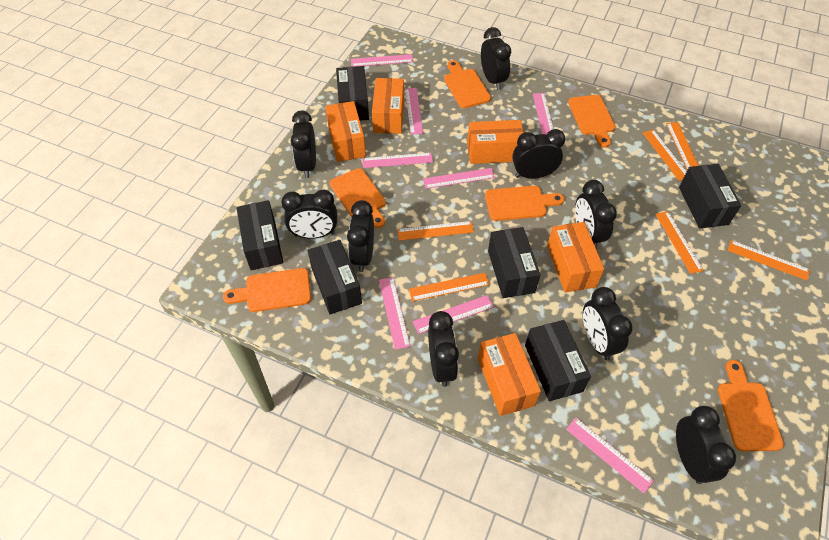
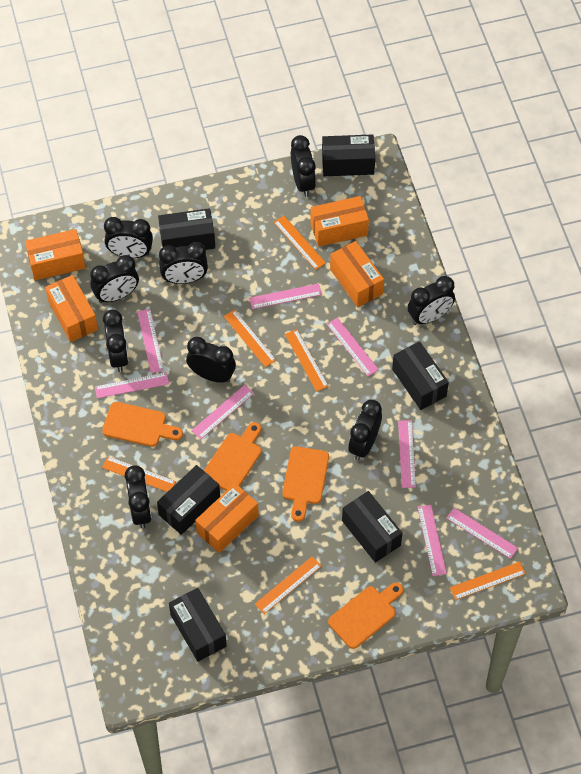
orange cutting board: [223,268,311,312] [330,168,386,228] [444,60,491,108] [485,186,564,221] [568,95,615,147] [718,360,784,451] = 6 -> [102,402,183,447] [204,422,262,491] [282,446,329,522] [328,582,403,649] = 4

